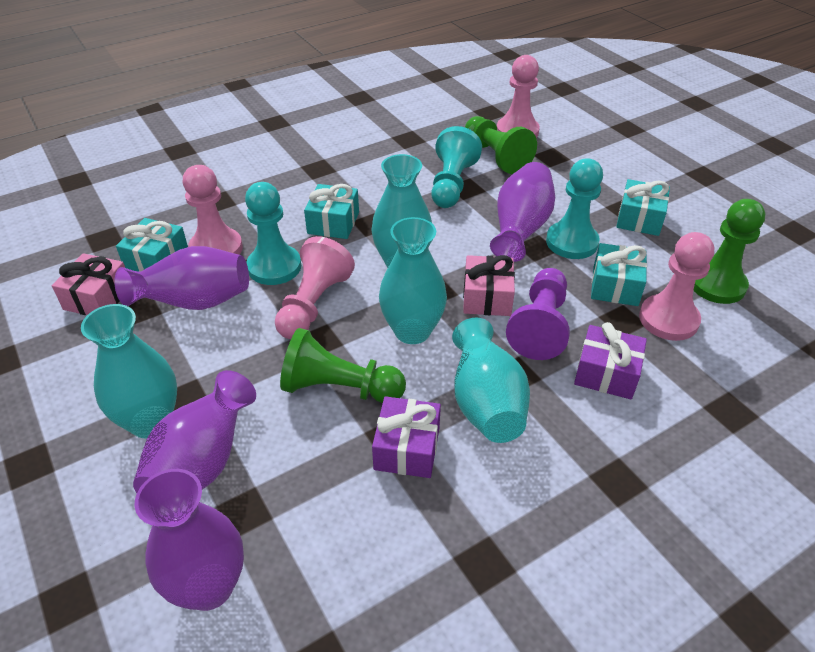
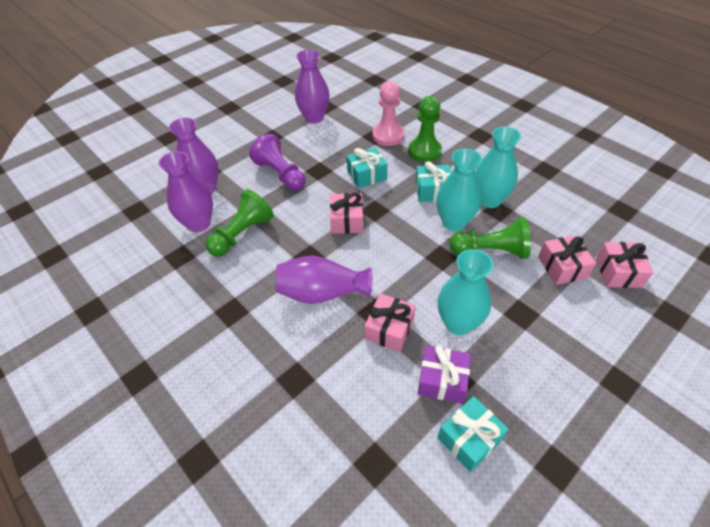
pink gift: [52,253,125,315] [463,255,515,316] = 2 -> [330,193,363,234] [365,293,416,352] [538,235,596,285] [596,242,654,288] = 4
pink pawn: [183,165,243,255] [275,236,355,339] [497,55,540,138] [639,232,714,341] = 4 -> [373,81,404,146] = 1
purple gift: [372,396,441,478] [574,322,647,399] = 2 -> [418,345,471,404] = 1
turquoise gift: [116,218,188,272] [304,184,359,239] [591,243,647,306] [616,179,670,236] = 4 -> [347,147,388,188] [415,161,451,202] [437,396,509,472] = 3
turquoise pawn: [245,182,301,285] [431,126,482,208] [546,159,603,259] = 3 -> none = 0
turquoise vase: [81,304,177,438] [371,154,432,268] [379,217,447,344] [452,318,530,443] = 4 -> [436,149,482,231] [438,249,493,335] [475,127,521,208] = 3

